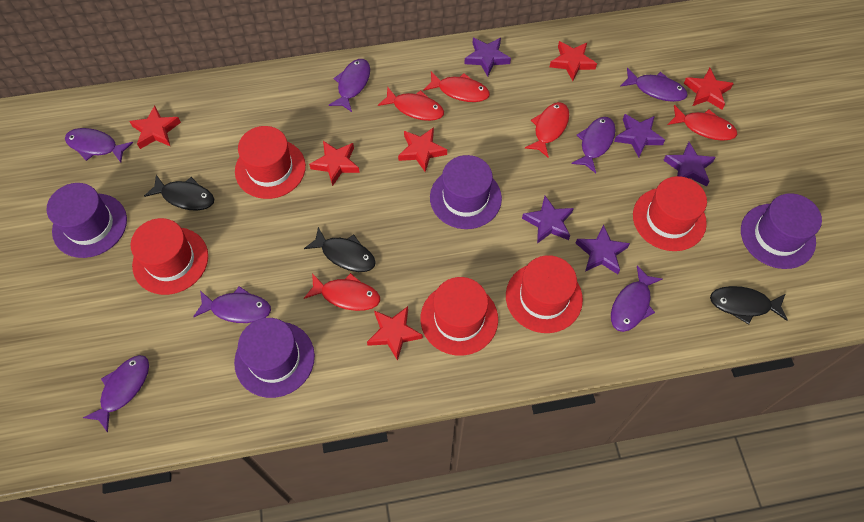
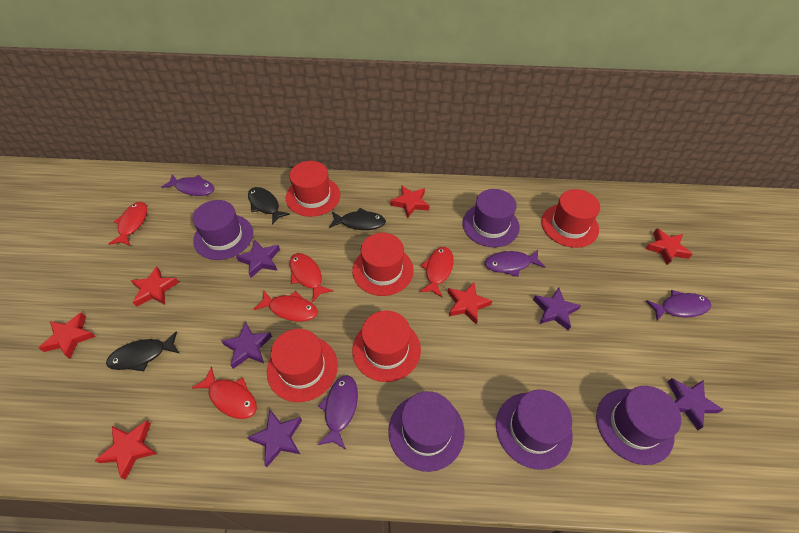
purple fish: [65,128,133,163] [83,355,149,432] [193,286,271,323] [329,59,370,112] [571,117,615,173] [611,266,662,332] [620,68,687,102] = 7 -> [161,174,214,196] [318,375,358,449] [485,250,545,277] [646,290,711,321] = 4
purple hat: [46,183,127,258] [234,318,315,398] [430,155,502,229] [741,193,822,269] = 4 -> [192,200,253,260] [388,391,465,472] [462,189,520,247] [496,390,573,470] [596,386,681,465] = 5

